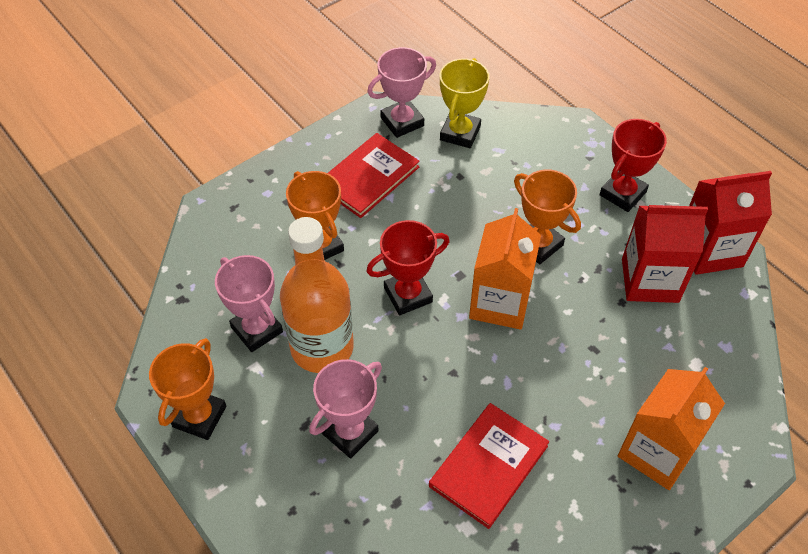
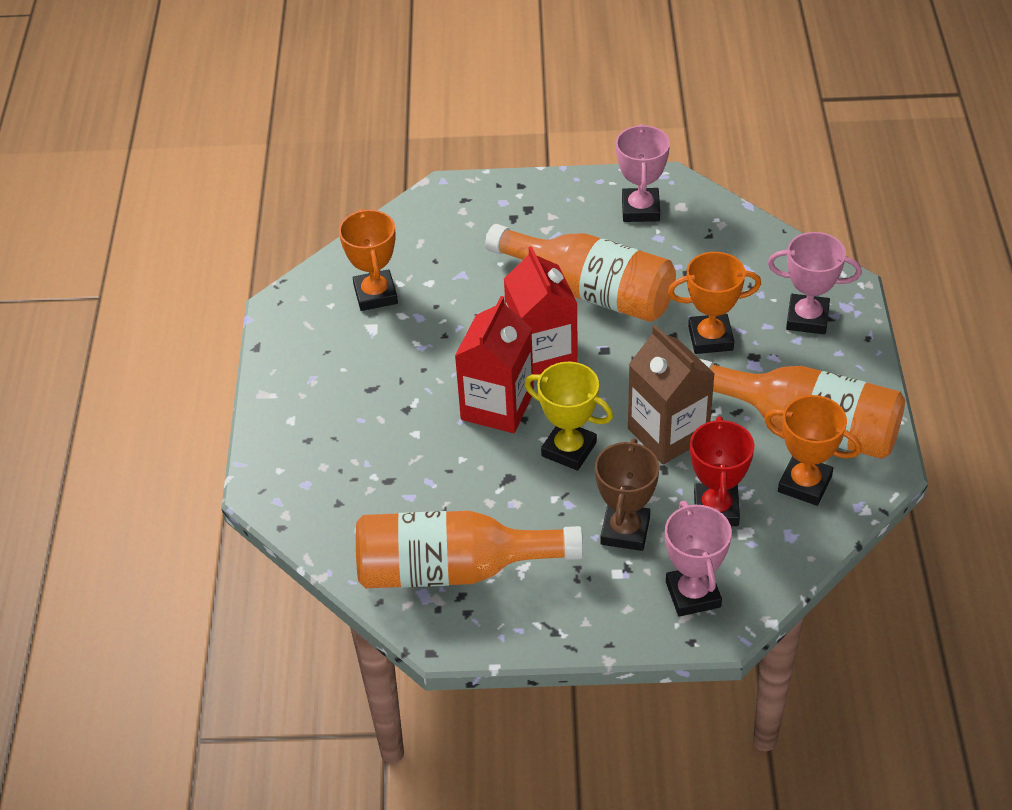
brown carton: none = 0 -> [628,325,715,464] = 1
brown trophy: none = 0 -> [595,438,659,551] = 1
orange bottle: [280,217,354,373] = 1 -> [356,511,583,588] [485,224,676,322] [700,359,905,459] = 3
orange carton: [469,208,541,330] [618,367,725,490] = 2 -> none = 0
red book: [328,133,420,218] [429,403,549,529] = 2 -> none = 0
red trophy: [366,220,450,315] [600,119,667,212] = 2 -> [690,416,754,526] = 1

